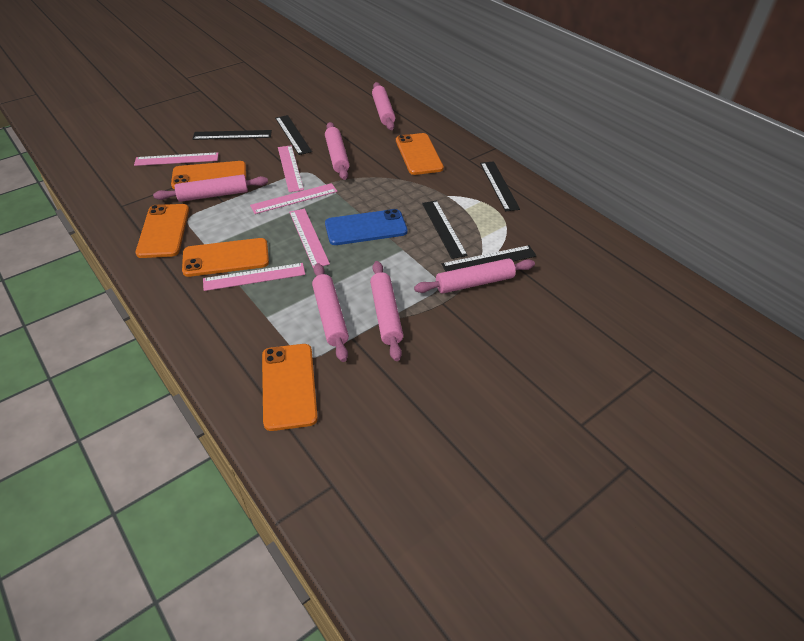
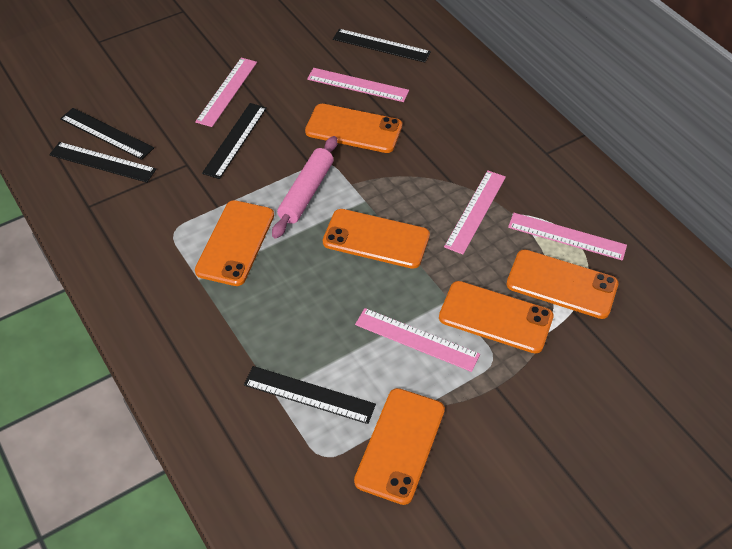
blue phone: [325,209,408,245] = 1 -> none = 0
orange phone: [136,204,189,258] [171,161,246,189] [182,238,269,277] [262,344,318,431] [396,133,444,175] = 5 -> [195,200,274,286] [305,104,402,153] [323,209,430,269] [354,388,445,505] [439,281,554,354] [506,249,619,319] = 6
pink rolling pin: [153,175,268,202] [312,263,349,362] [325,122,350,180] [370,261,403,361] [372,82,395,130] [414,258,535,294] = 6 -> [272,136,338,239] = 1

